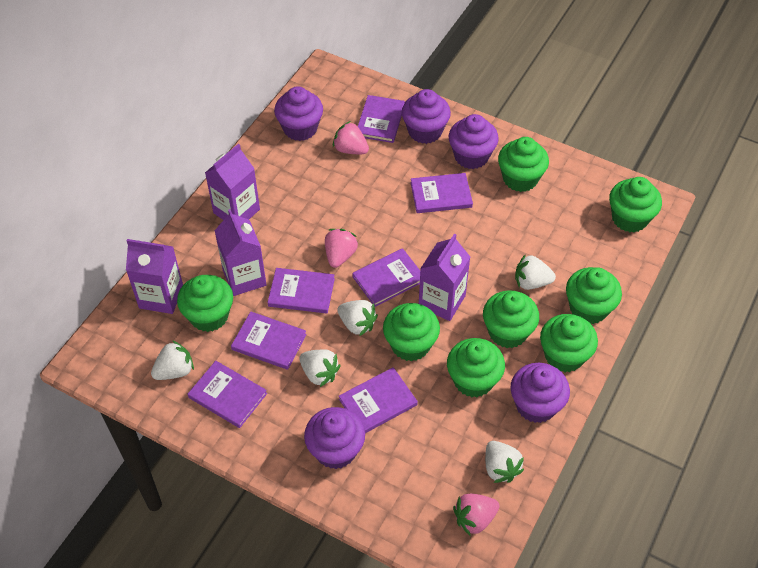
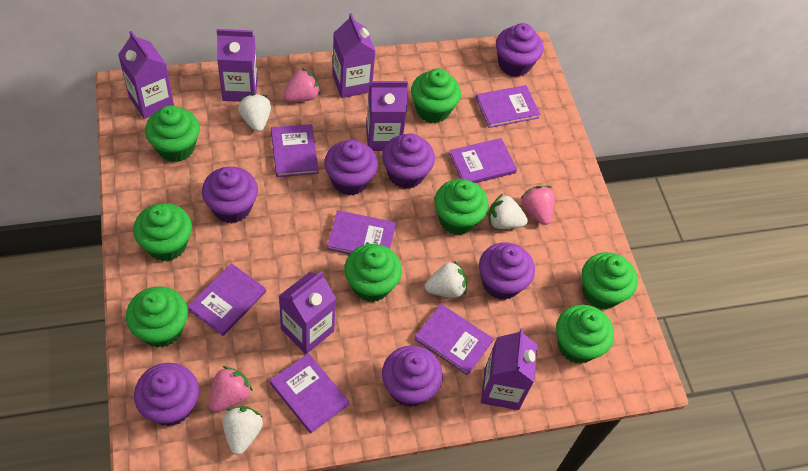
purple carton: [126,239,183,314] [205,144,260,220] [214,209,267,296] [419,234,470,321] = 4 -> [118,31,174,119] [217,29,258,102] [279,271,336,354] [332,13,375,98] [366,81,408,151] [481,328,537,410] = 6
purple cupcake: [274,86,323,141] [304,407,365,469] [402,89,451,144] [449,114,499,169] [510,363,570,423] = 5 -> [134,363,199,426] [202,167,258,223] [324,140,378,195] [382,133,435,189] [382,345,443,407] [479,242,535,300] [496,23,543,77] = 7
white strawberry: [151,340,194,380] [300,350,341,387] [337,300,378,336] [485,441,524,483] [515,254,556,290] = 5 -> [222,406,263,455] [238,93,271,132] [425,260,467,298] [488,194,528,229] = 4

